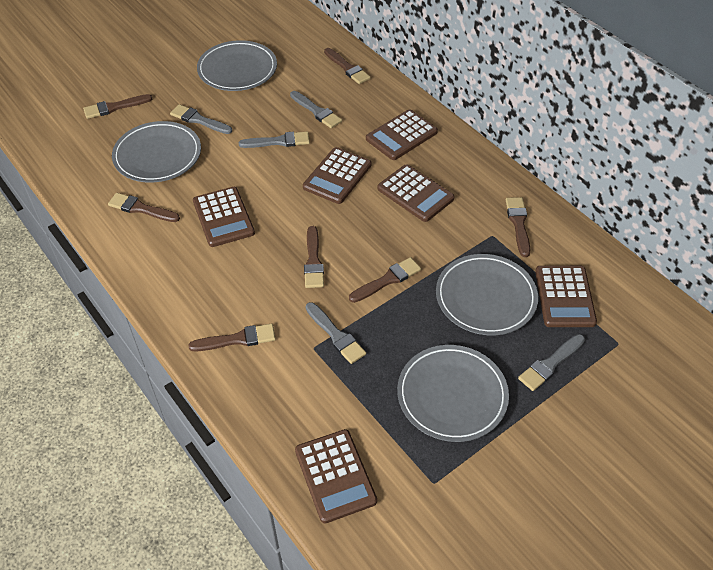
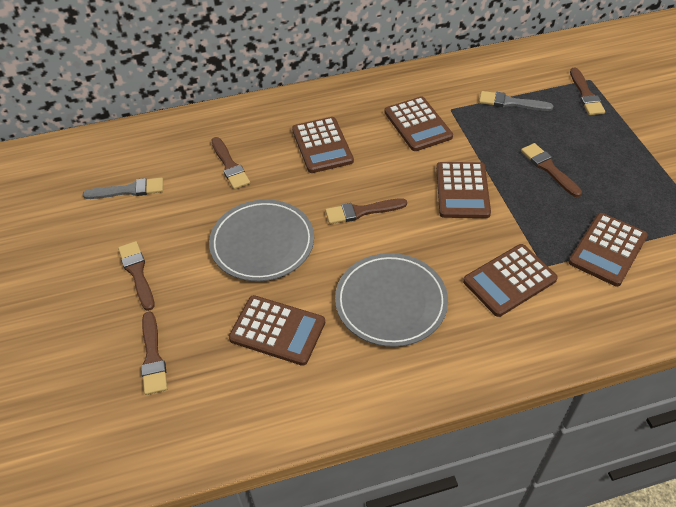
brown brush: [83,94,152,119] [108,193,180,222] [188,324,276,351] [304,226,324,288] [324,48,371,84] [349,257,421,303] [506,197,530,257] = 7 -> [118,241,154,311] [141,312,167,395] [211,137,250,190] [325,198,407,224] [521,143,582,197] [570,68,605,115] = 6
grey brush: [170,104,232,134] [239,132,310,148] [290,91,342,128] [306,302,366,364] [518,334,585,391] = 5 -> [83,177,163,199] [479,91,553,111] = 2
grey plate: [112,121,201,183] [197,40,277,91] [397,345,509,442] [436,254,538,335] = 4 -> [209,200,314,281] [335,253,448,347] = 2

